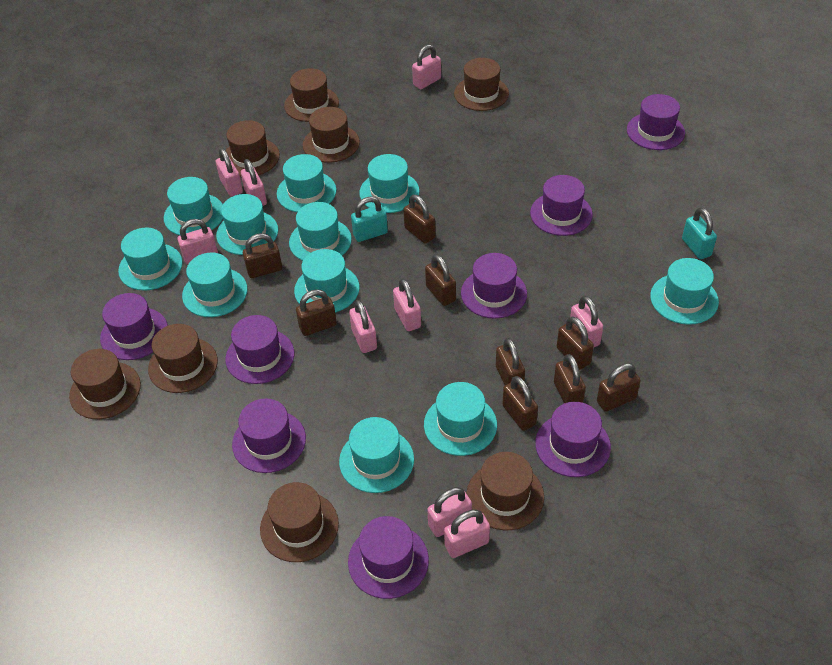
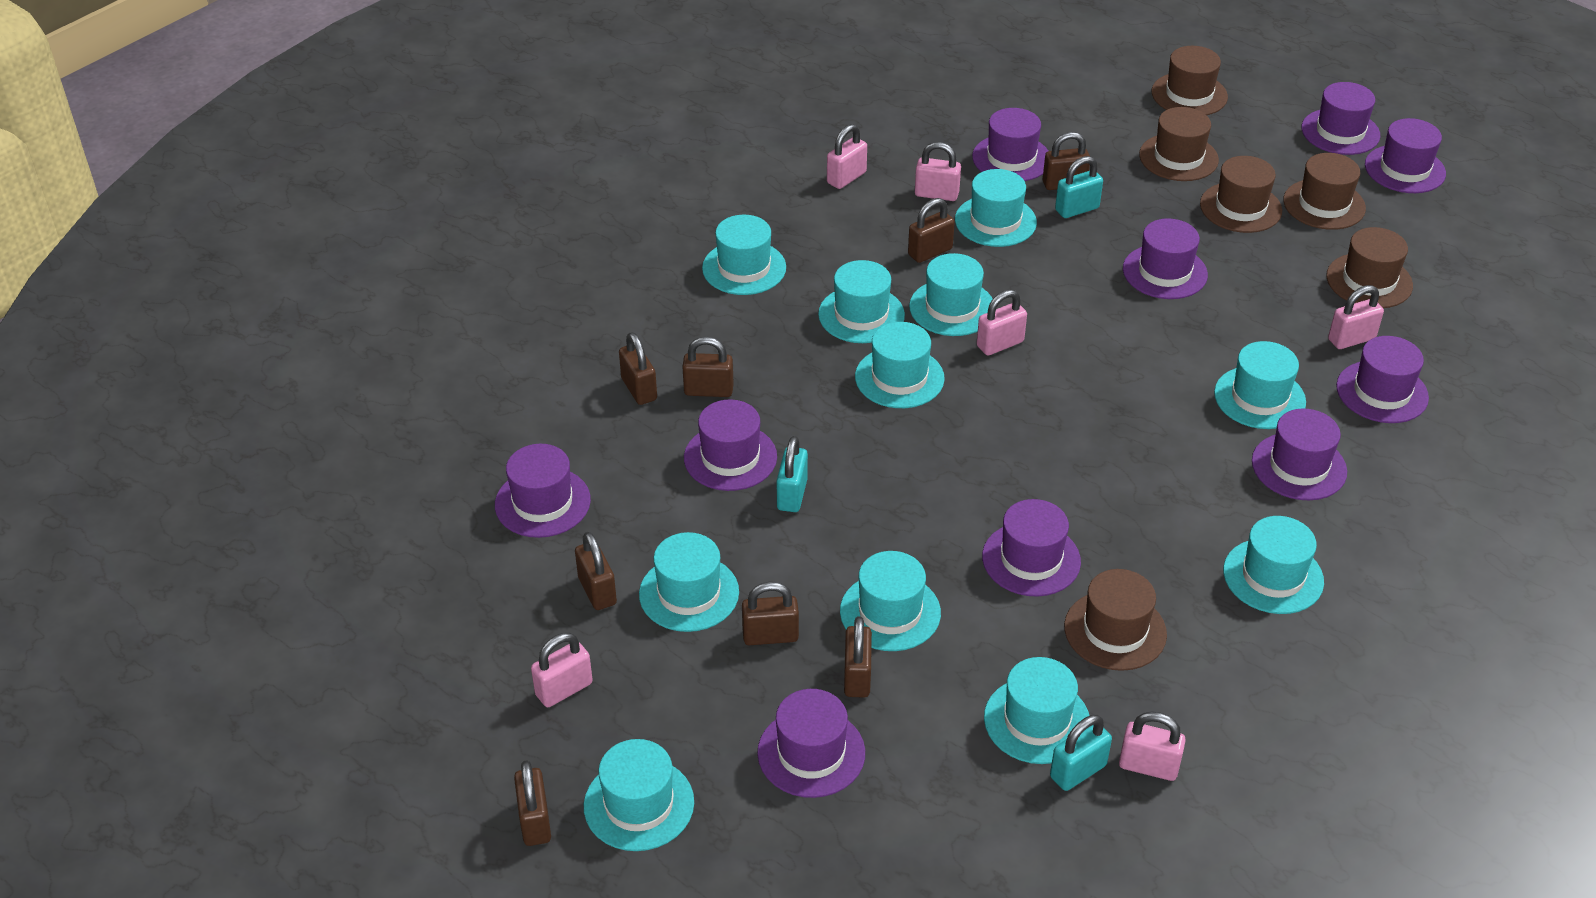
brown hat: [69,349,141,419] [148,324,218,393] [225,120,280,176] [260,482,339,562] [284,68,339,122] [303,107,360,163] [454,58,509,111] [466,452,544,530] = 8 -> [1064,569,1167,671] [1139,107,1219,181] [1152,46,1228,115] [1200,156,1282,233] [1283,153,1366,230] [1326,227,1413,308] = 6
brown padlock: [243,233,282,278] [296,289,337,336] [403,195,435,244] [425,254,456,306] [496,338,525,385] [502,376,538,431] [554,354,586,403] [557,317,594,370] [597,363,641,412] = 9 -> [514,760,551,846] [575,532,617,610] [619,332,657,405] [682,337,734,397] [742,582,799,645] [844,616,872,697] [908,198,955,263] [1043,132,1090,190] = 8
pink padlock: [178,219,218,264] [216,148,243,197] [241,159,267,206] [349,300,377,353] [393,278,421,331] [412,44,441,89] [427,487,472,537] [444,509,490,558] [570,296,603,347] = 9 -> [531,633,593,707] [827,124,867,189] [915,142,961,201] [977,289,1027,356] [1119,712,1186,781] [1328,285,1384,349] = 6
purple hat: [100,293,168,360] [225,315,294,384] [232,398,306,473] [348,516,429,599] [461,253,527,319] [530,175,593,236] [535,402,611,477] [627,94,685,150] = 8 -> [495,444,591,538] [684,399,777,491] [757,689,865,798] [972,108,1048,181] [982,499,1081,597] [1123,219,1208,299] [1252,408,1347,500] [1302,82,1380,155] [1336,336,1429,423] [1365,118,1446,193] = 10
turquoise padlock: [351,197,388,242] [682,208,717,259] = 2 -> [777,436,808,512] [1050,715,1112,791] [1055,156,1103,218] = 3

